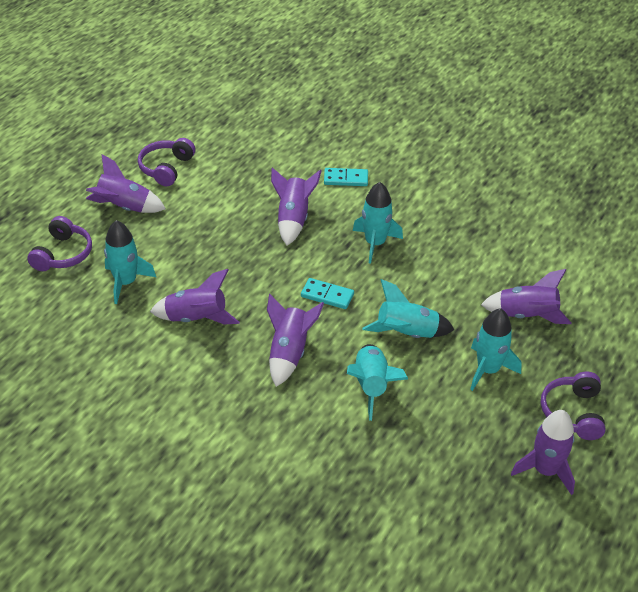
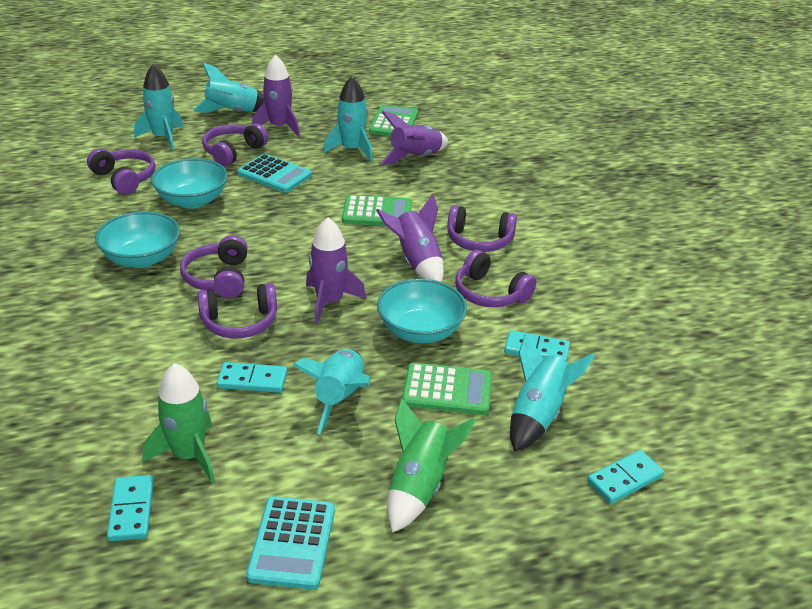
green calculator: none = 0 -> [342,195,412,226] [369,105,418,136] [402,362,492,415] = 3
green rocket: none = 0 -> [143,363,215,483] [387,398,476,533] = 2
purple headphones: [27,216,92,271] [138,138,196,186] [541,372,606,440] = 3 -> [87,148,155,195] [180,235,248,298] [198,283,277,338] [202,123,268,166] [447,205,517,252] [455,250,536,307] = 6
purple rocket: [86,154,166,213] [150,269,240,324] [267,294,324,387] [271,167,322,246] [481,269,572,324] [511,410,575,495] = 6 -> [252,54,300,137] [306,217,366,324] [376,194,444,282] [381,111,448,165] = 4
turquoise bowl: none = 0 -> [95,211,180,268] [151,158,228,209] [377,279,467,343] = 3
turquoise calculator: none = 0 -> [237,154,312,193] [246,496,335,590] = 2
turquoise domino: [301,278,354,309] [324,168,368,186] = 2 -> [107,475,154,541] [217,362,287,393] [504,330,570,362] [587,450,664,504] = 4

